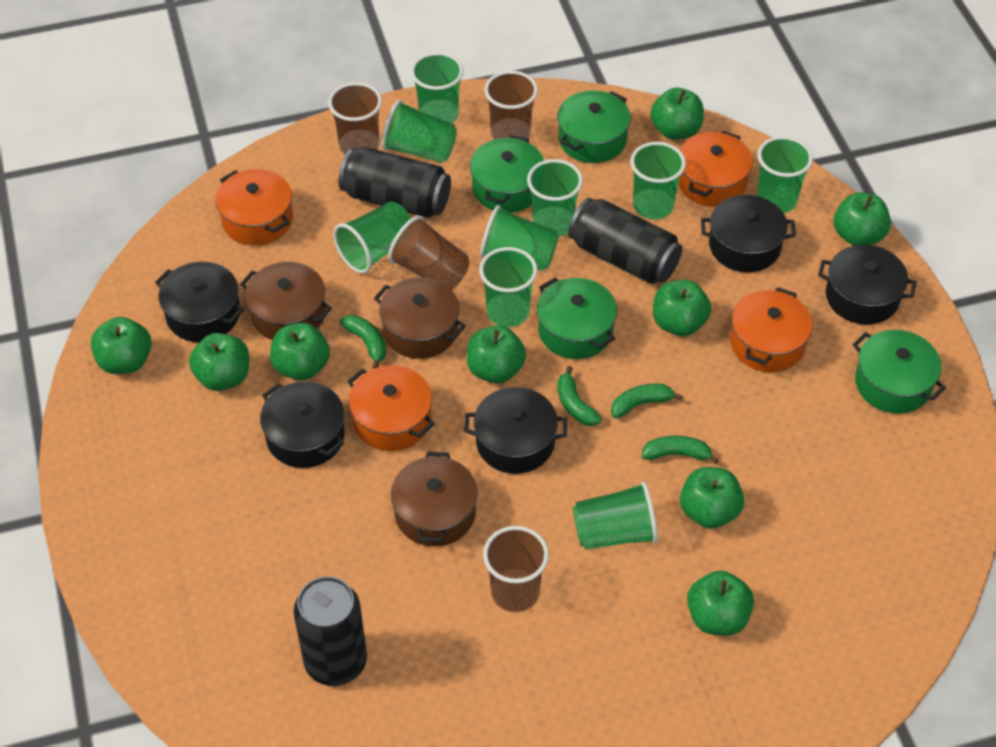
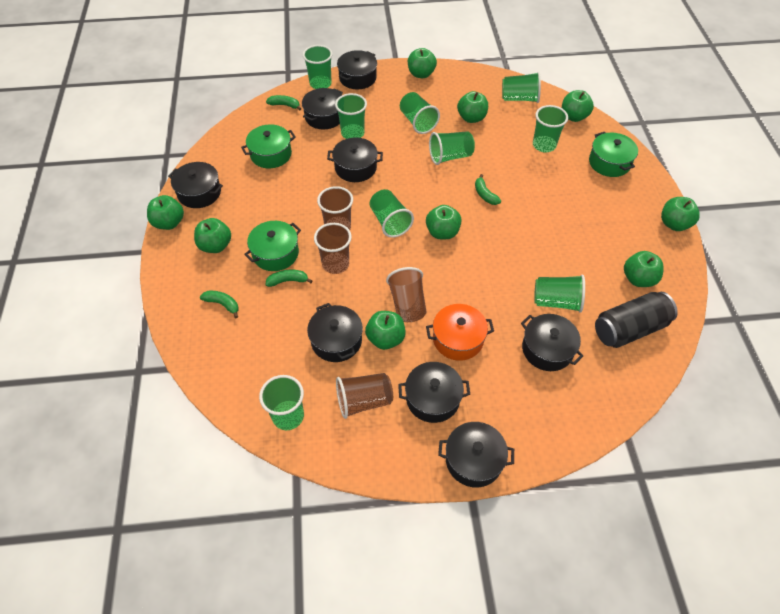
black can: [294,576,367,686] [339,147,451,218] [568,198,682,284] = 3 -> [595,292,678,348] = 1
black pot: [155,262,244,342] [260,381,345,468] [464,387,567,474] [701,195,796,272] [818,245,917,324] = 5 -> [168,162,223,208] [302,88,343,130] [307,303,363,362] [327,137,383,182] [337,50,377,89] [398,362,470,423] [438,422,514,488] [521,314,584,371] = 8
brown pot: [240,262,332,340] [374,277,466,359] [391,452,478,547] = 3 -> none = 0
green pot: [470,135,544,213] [537,278,617,359] [557,91,631,163] [852,330,946,414] = 4 -> [241,124,296,168] [244,221,301,271] [589,132,638,177] = 3
orange pot: [216,169,293,245] [347,365,435,451] [678,131,753,207] [730,287,813,372] = 4 -> [426,304,494,361] = 1

